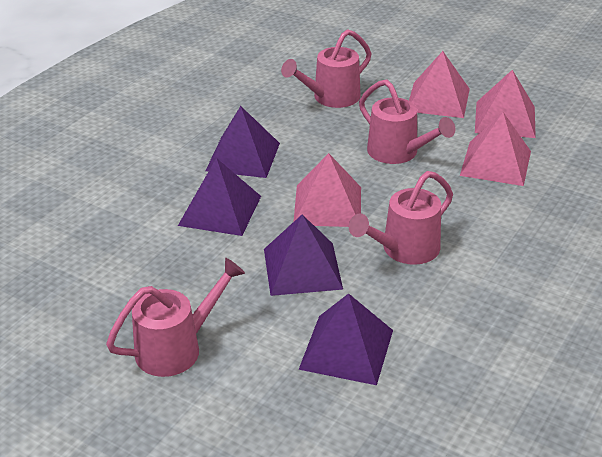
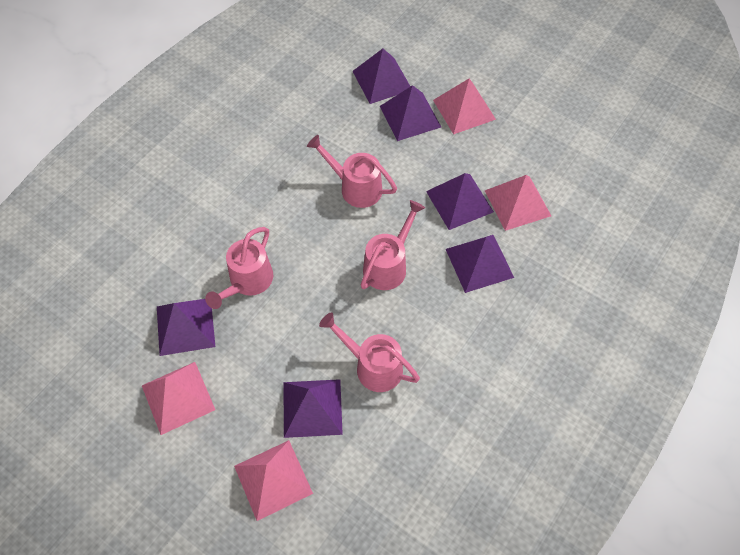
purple pyramid: [178,158,261,236] [206,106,280,178] [264,215,343,296] [298,293,393,385] = 4 -> [157,299,215,356] [284,379,343,438] [352,49,411,104] [380,85,441,141] [426,173,494,230] [446,235,514,293] = 6

